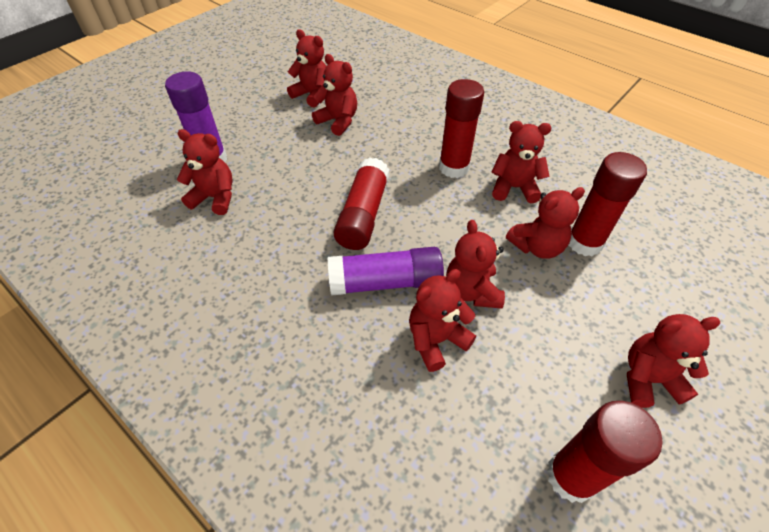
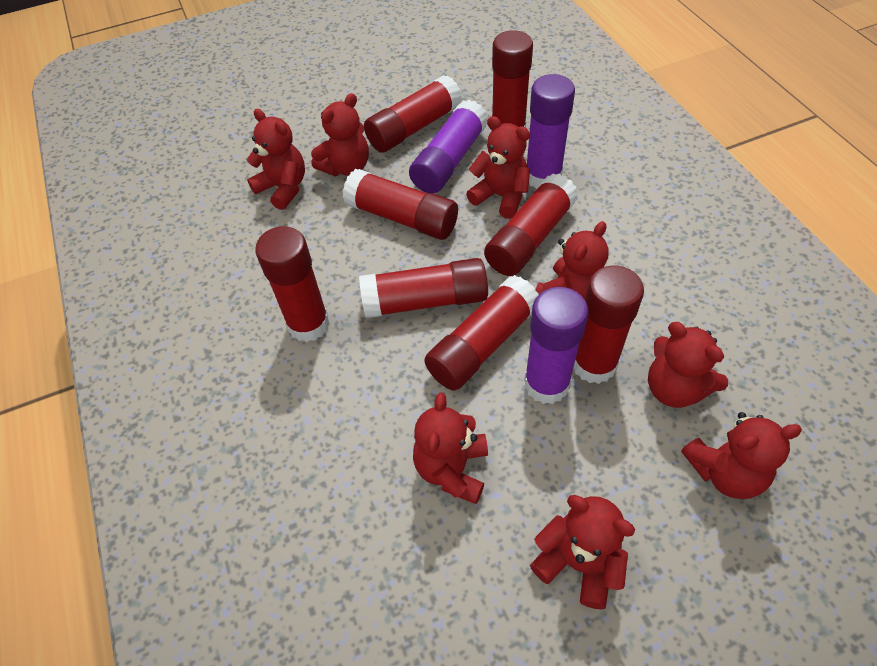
purple glue stick: [165,72,227,162] [328,247,444,296] = 2 -> [409,100,488,193] [524,287,588,404] [527,74,575,189] = 3
red glue stick: [333,157,390,250] [439,79,484,178] [547,401,663,503] [568,152,647,256] = 4 -> [255,226,330,342] [342,169,458,240] [359,258,488,318] [364,75,462,153] [424,275,539,391] [484,173,578,276] [491,30,533,131] [574,266,644,384] = 8

